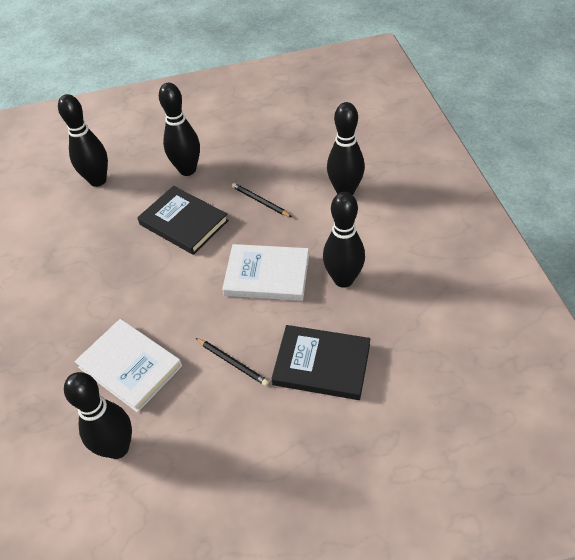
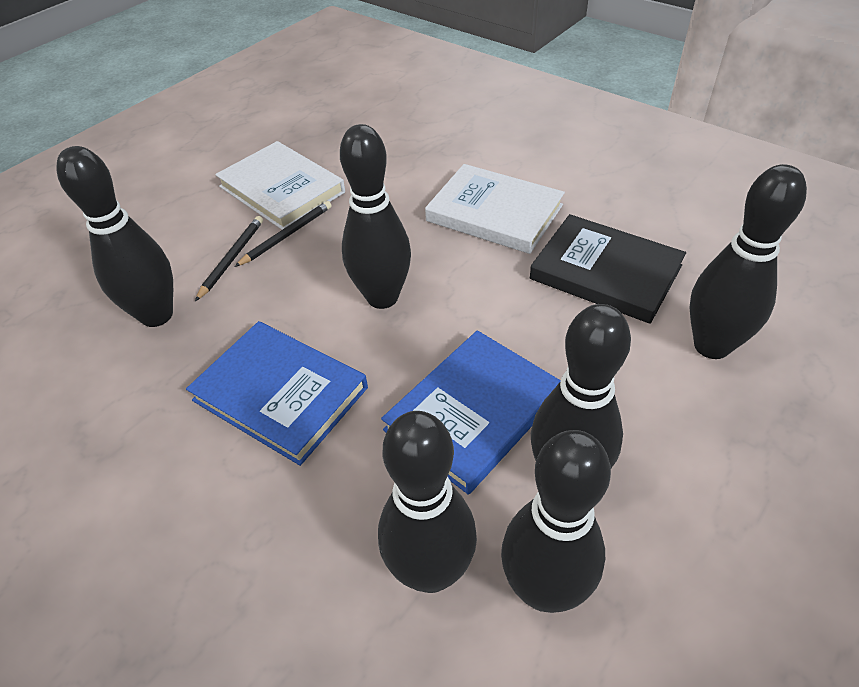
black book: [137,186,229,255] [271,325,371,400] = 2 -> [530,214,686,324] = 1
black bowling pin: [58,94,108,187] [64,372,132,459] [159,83,200,176] [323,192,365,288] [327,102,365,195] = 5 -> [57,146,173,327] [340,124,411,309] [378,411,477,593] [501,430,611,613] [531,304,631,468] [689,164,807,359] = 6
blue book: none = 0 -> [186,321,368,466] [381,330,561,495] = 2

